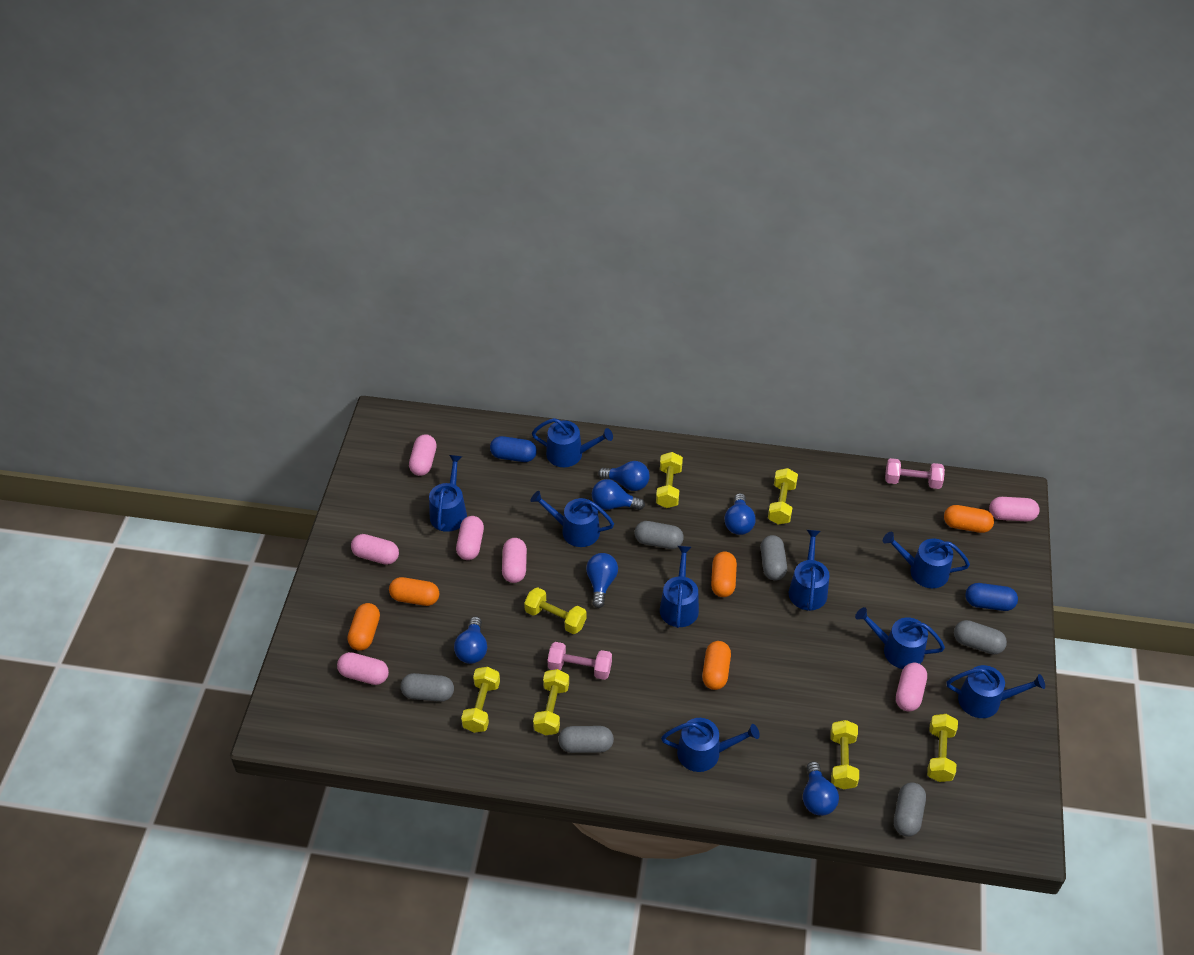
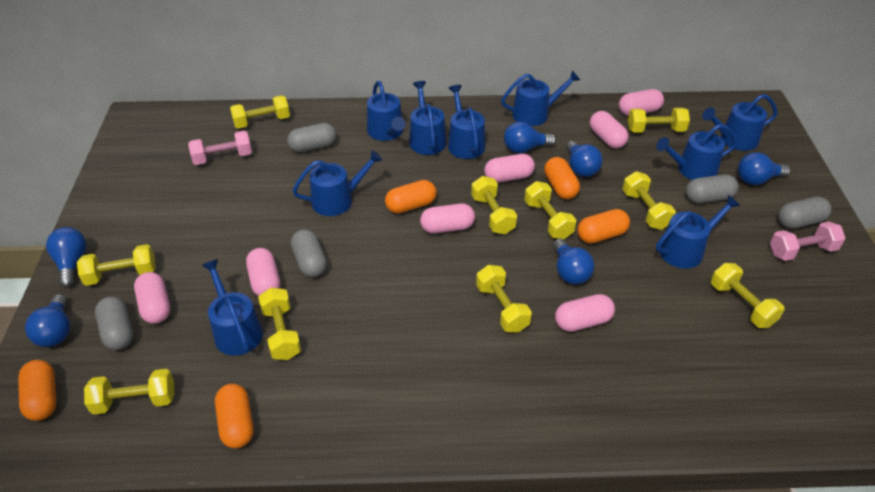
blue capsule: [490,436,537,462] [965,583,1018,611] = 2 -> none = 0
grey capsule: [400,673,454,702] [558,726,614,753] [634,521,684,549] [760,535,787,581] [894,782,926,837] [954,620,1007,655] = 6 -> [95,297,133,350] [287,123,336,152] [291,229,327,277] [686,174,739,203] [778,197,832,229] = 5
yellow dumbbell: [461,667,500,733] [524,587,586,634] [533,669,569,735] [656,452,683,508] [768,468,798,525] [830,720,859,789] [927,714,958,782] = 7 -> [77,244,156,286] [84,369,174,415] [230,95,290,128] [258,287,301,360] [471,176,517,234] [476,265,532,333] [524,181,576,239] [622,171,676,230] [628,108,690,133] [711,263,785,328] = 10

